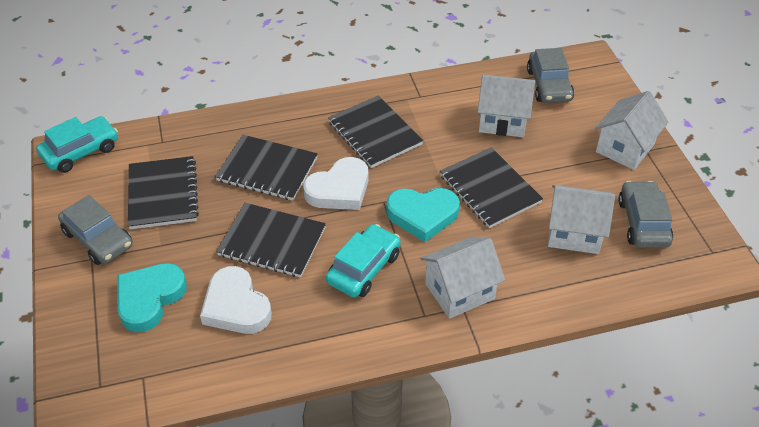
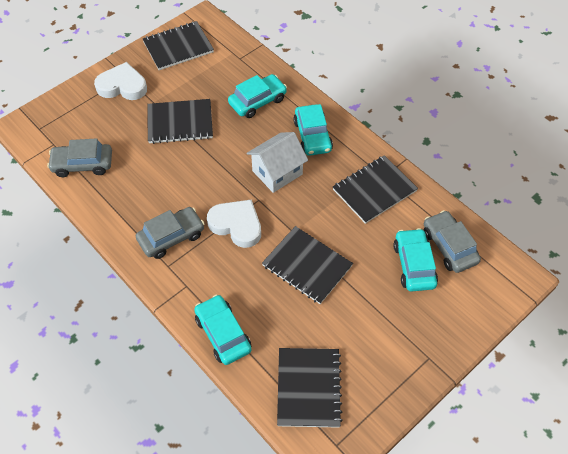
turquoise car: [36,116,118,173] [326,224,401,298] = 2 -> [194,294,252,365] [228,74,287,118] [293,104,333,156] [393,228,438,292] = 4
turquoise heart: [117,263,187,332] [386,188,460,242] = 2 -> none = 0
white house: [420,237,505,319] [478,75,535,137] [548,185,615,254] [595,91,669,170] = 4 -> [247,132,308,193] = 1

